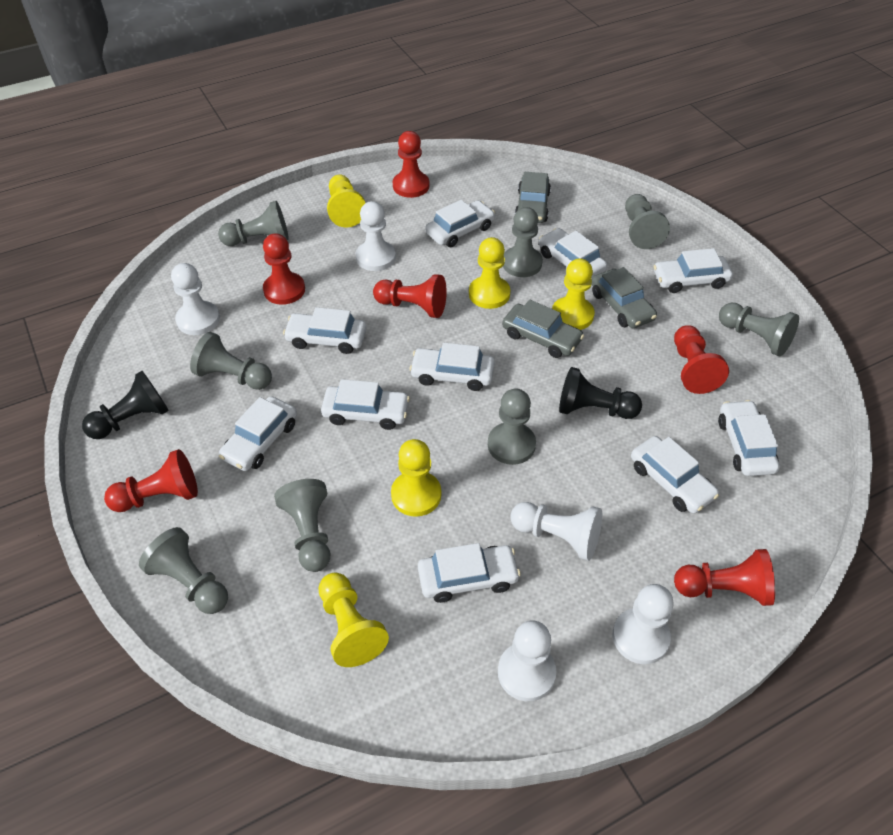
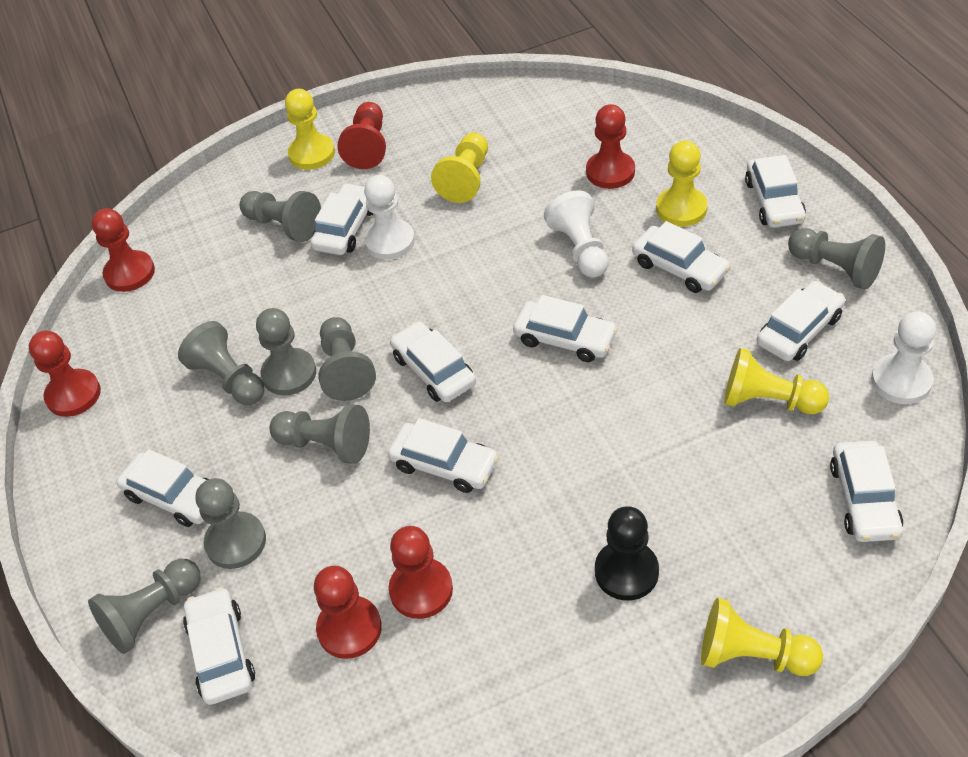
black pawn: [82,371,169,439] [559,367,642,419] = 2 -> [595,506,659,601] = 1
grey car: [502,300,584,358] [515,172,551,223] [592,267,657,328] = 3 -> none = 0
white pawn: [171,263,220,335] [355,201,396,271] [498,621,556,701] [510,502,602,561] [613,584,673,664] = 5 -> [364,175,415,260] [544,190,609,278] [871,311,936,404] = 3

